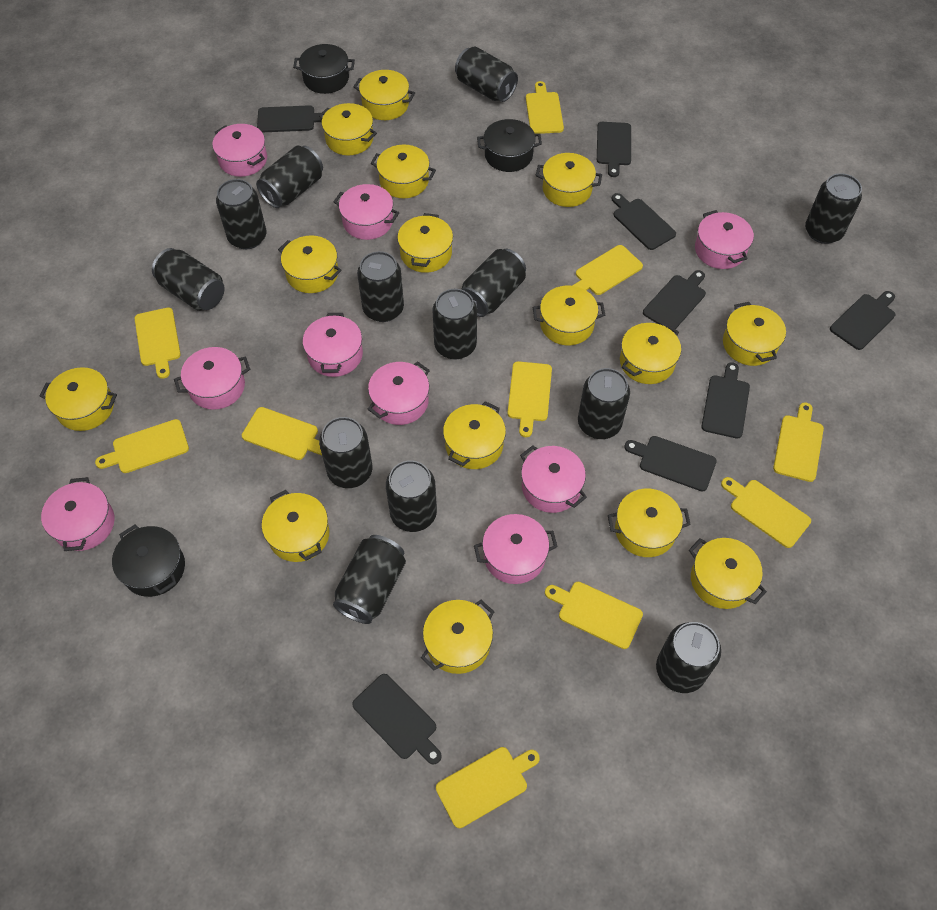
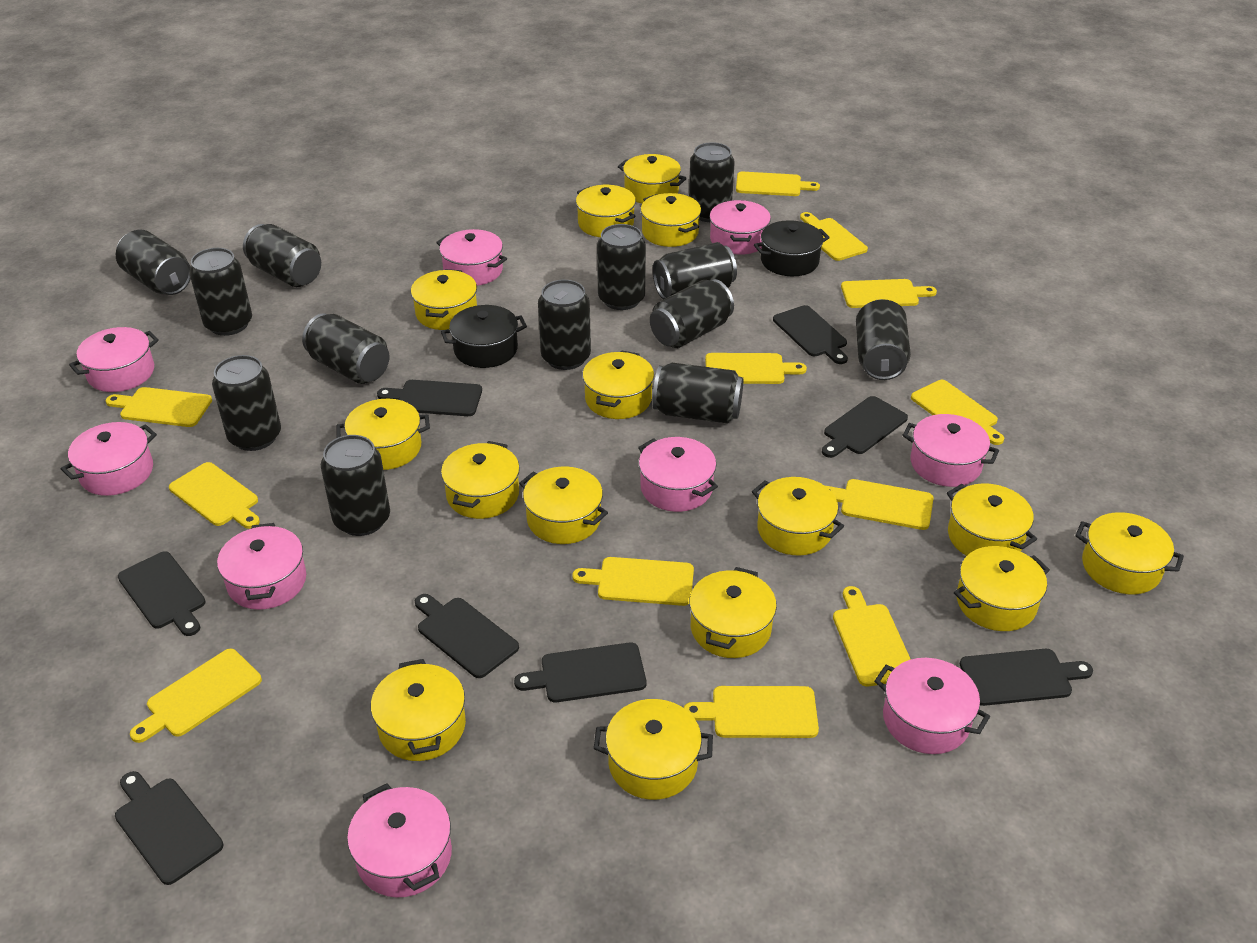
black pot: [112,525,185,597] [293,44,355,94] [477,119,542,172] = 3 -> [441,305,527,368] [754,220,830,277] = 2
yellow cutting board: [95,419,189,473] [134,308,181,379] [242,407,322,460] [436,747,540,828] [507,361,552,437] [526,81,564,134] [545,582,643,649] [572,245,643,295] [721,477,811,548] [773,402,824,482] = 10 -> [105,387,212,427] [130,649,262,743] [169,462,260,529] [572,557,694,606] [684,686,819,738] [705,353,807,384] [736,172,820,196] [800,212,868,261] [826,479,934,530] [833,586,911,687] [841,279,937,308] [911,380,1004,445] = 12

